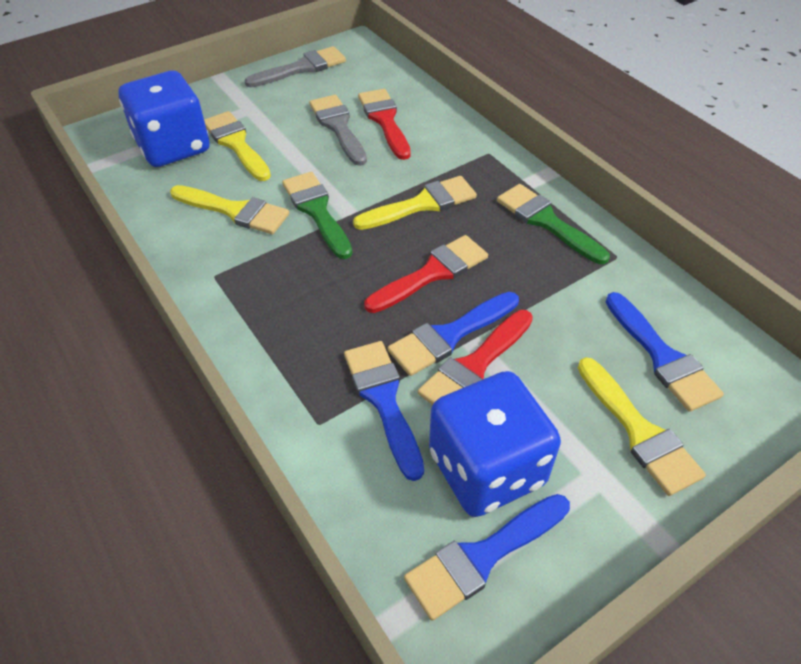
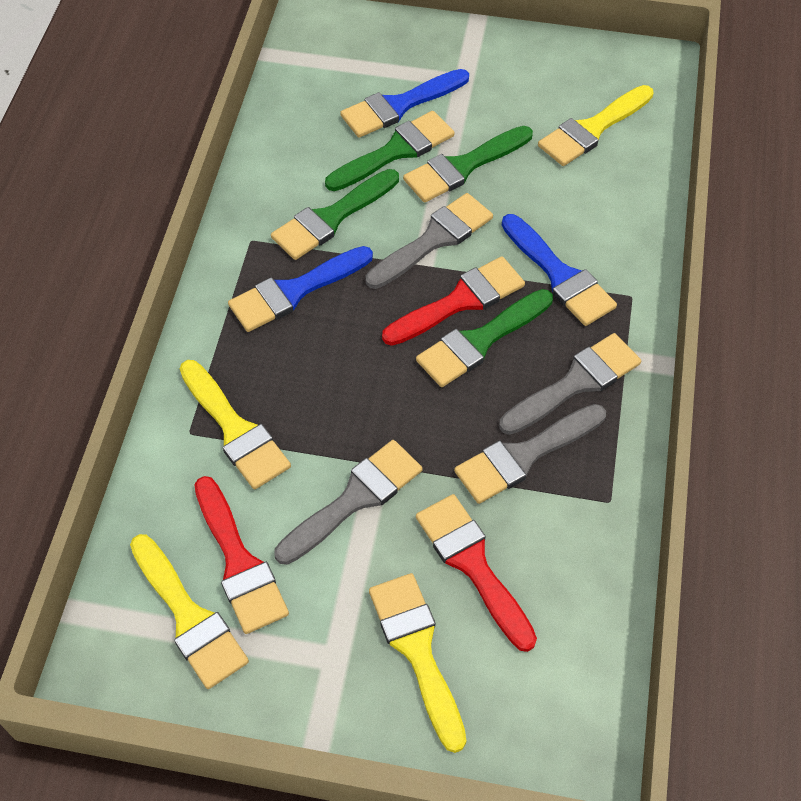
blue brush: [344,341,424,481] [387,292,519,376] [404,494,570,621] [606,292,724,412] = 4 -> [228,246,373,332] [340,69,469,138] [502,214,617,326] = 3
blue dice: [118,70,210,167] [429,371,561,517] = 2 -> none = 0
green brush: [282,172,352,259] [497,184,610,264] = 2 -> [271,169,399,260] [325,111,455,191] [403,126,533,203] [416,289,553,387] = 4
grey brush: [244,46,346,87] [309,95,367,166] = 2 -> [274,440,423,565] [366,193,493,289] [454,404,606,504] [499,333,641,435] = 4

